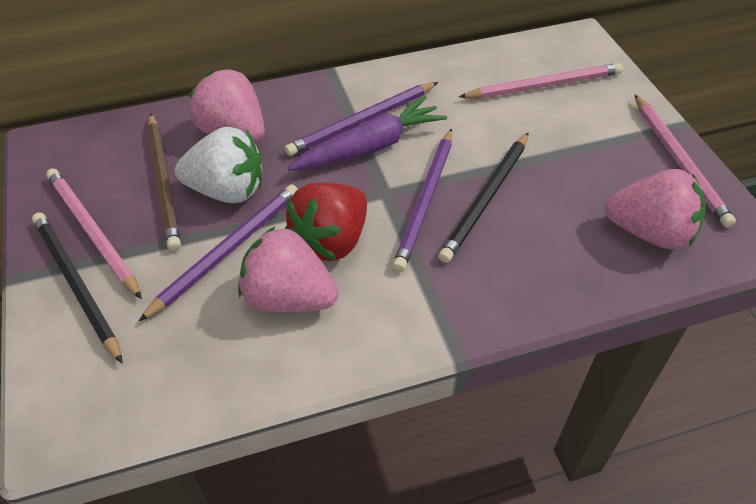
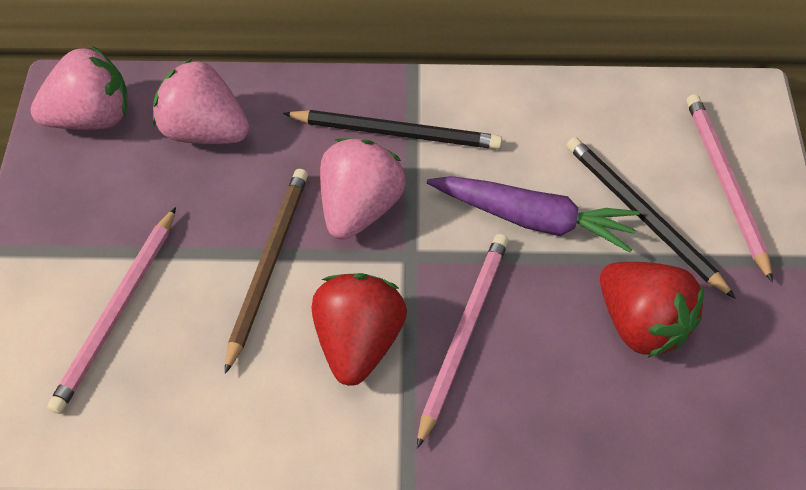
purple pencil: [138,184,298,322] [285,82,438,156] [392,128,452,272] = 3 -> none = 0
red strawberry: [285,183,367,261] = 1 -> [311,273,407,386] [600,262,704,358] = 2
white strawberry: [175,127,262,203] = 1 -> none = 0

